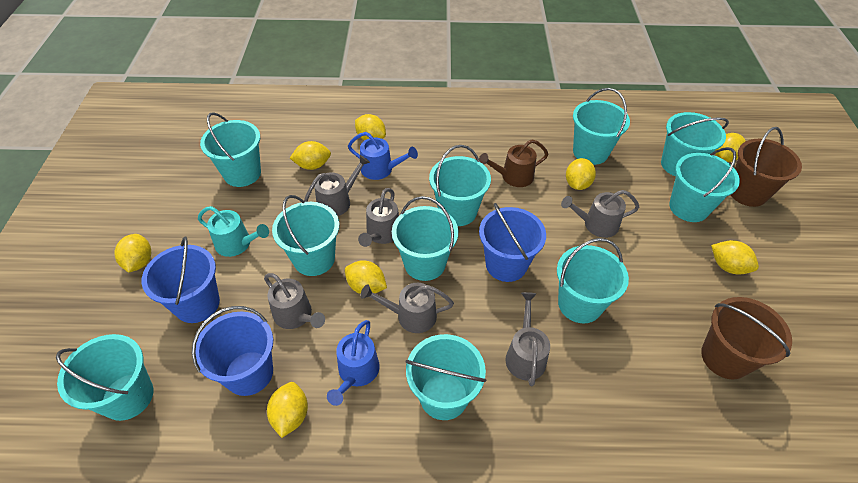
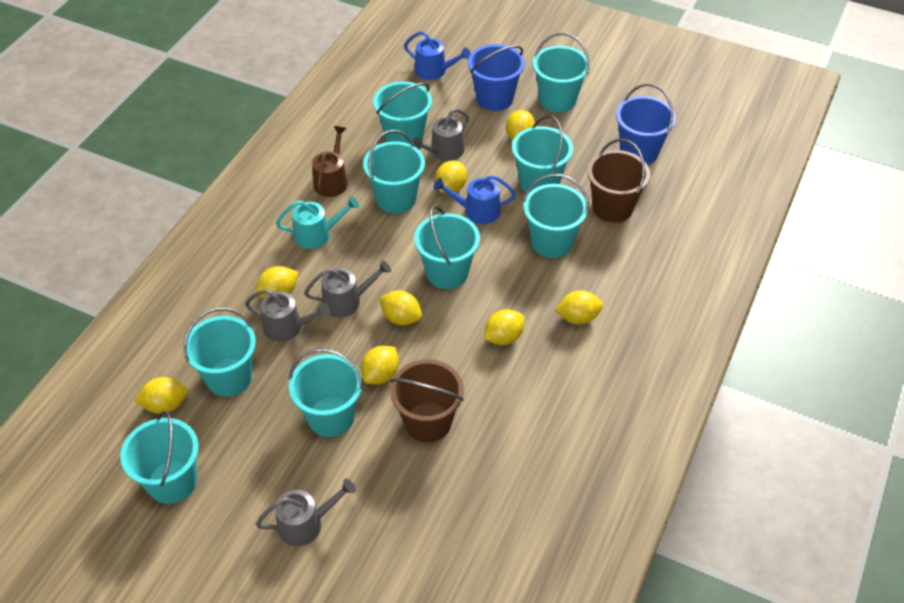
blue bucket: [142,236,220,323] [192,306,273,396] [479,203,546,282] = 3 -> [468,44,525,111] [616,84,676,165] = 2
grey watering can: [264,273,325,329] [304,155,370,216] [358,188,399,247] [360,283,454,333] [505,292,550,386] [561,190,639,238] = 6 -> [245,289,330,342] [256,479,356,546] [304,260,391,317] [413,108,469,161] = 4
turquoise bucket: [56,334,153,421] [200,112,261,187] [272,195,339,276] [392,196,458,281] [406,334,486,420] [429,145,491,226] [557,238,629,323] [573,88,630,165] [661,112,729,176] [669,147,740,222] = 10 -> [120,411,199,504] [184,307,256,397] [289,349,363,437] [363,130,425,213] [373,81,432,144] [414,206,480,289] [512,115,573,193] [523,174,589,258] [533,33,590,113] = 9

